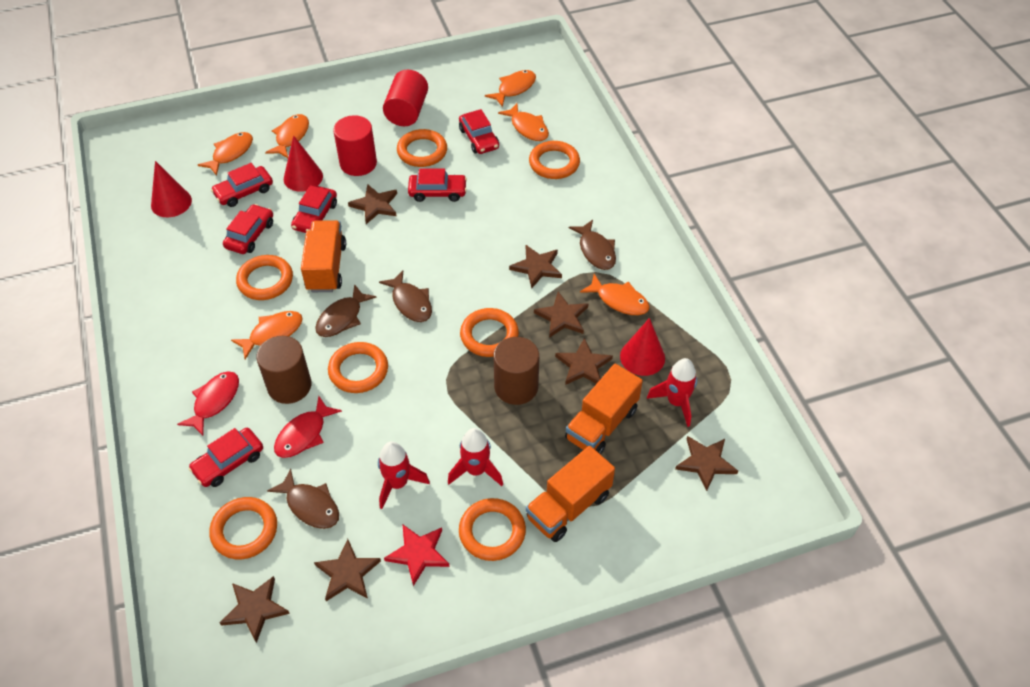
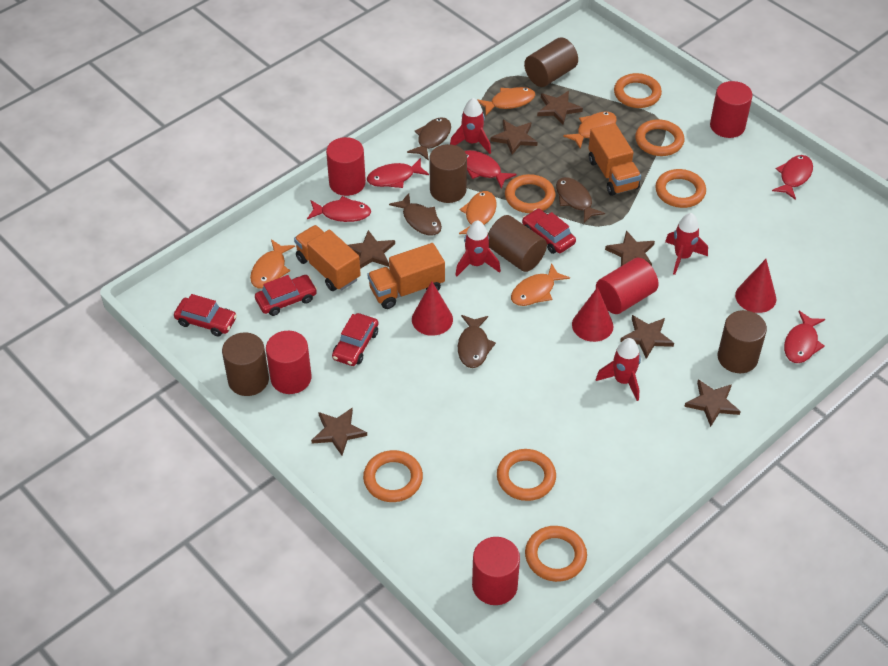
brown cylinder: [256,336,312,404] [494,337,539,405] = 2 -> [222,332,269,396] [429,144,467,203] [488,215,547,272] [524,37,578,87] [718,310,767,373] = 5
orange fish: [198,132,253,176] [231,311,303,359] [265,114,309,158] [485,70,536,107] [498,103,549,141] [580,274,650,315] = 6 -> [250,239,295,289] [459,191,497,234] [477,87,535,115] [511,263,570,306] [563,112,617,149] = 5
red car: [189,428,263,487] [211,163,273,207] [223,204,273,254] [291,185,337,233] [408,169,467,202] [459,109,499,154] = 6 -> [174,294,237,337] [255,275,317,316] [332,313,378,366] [522,209,576,254] = 4
red cylinder: [333,115,377,176] [383,70,428,126] = 2 -> [266,331,311,394] [326,137,366,196] [472,537,520,605] [596,258,659,314] [710,81,753,138] = 5
red fish: [177,371,239,436] [274,396,342,458] = 2 -> [307,196,371,222] [367,158,429,188] [465,150,517,188] [772,155,813,200] [784,311,825,363] = 5
red rocket: [378,441,430,509] [448,428,503,486] [647,358,697,427] = 3 -> [450,98,491,154] [455,220,501,277] [596,338,641,401] [665,213,708,275] = 4
red star: [384,524,450,586] = 1 -> none = 0

